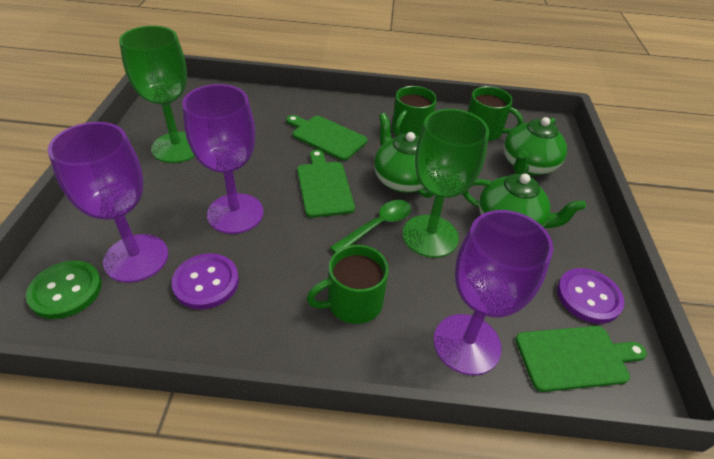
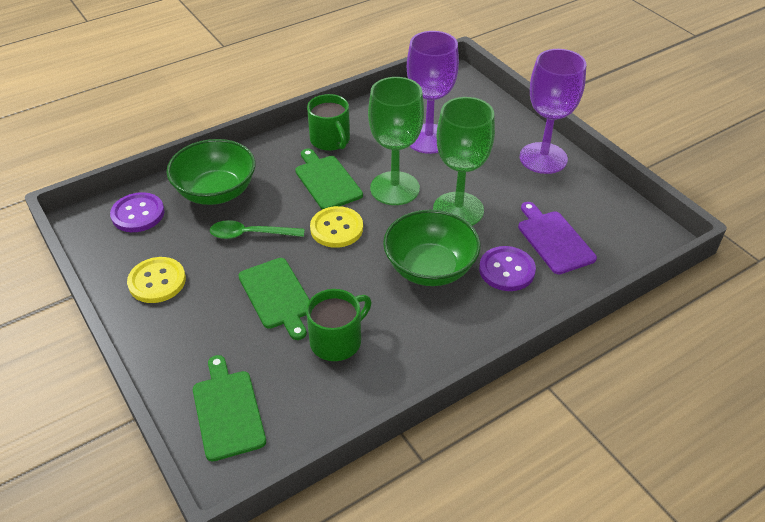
green bowl: none = 0 -> [166,139,255,205] [383,210,480,286] = 2
green button: [26,261,102,319] = 1 -> none = 0
green mug: [307,245,389,324] [392,86,437,137] [467,86,523,141] = 3 -> [306,289,372,361] [307,94,350,151] = 2
green teapot: [374,113,433,198] [463,174,586,228] [504,117,567,176] = 3 -> none = 0
purple cutting board: none = 0 -> [518,202,597,274] = 1
purple goblet: [48,122,168,283] [182,84,264,234] [433,210,553,375] = 3 -> [407,31,459,154] [520,49,586,174] = 2
yellow button: none = 0 -> [127,257,186,303] [310,206,363,248] = 2

